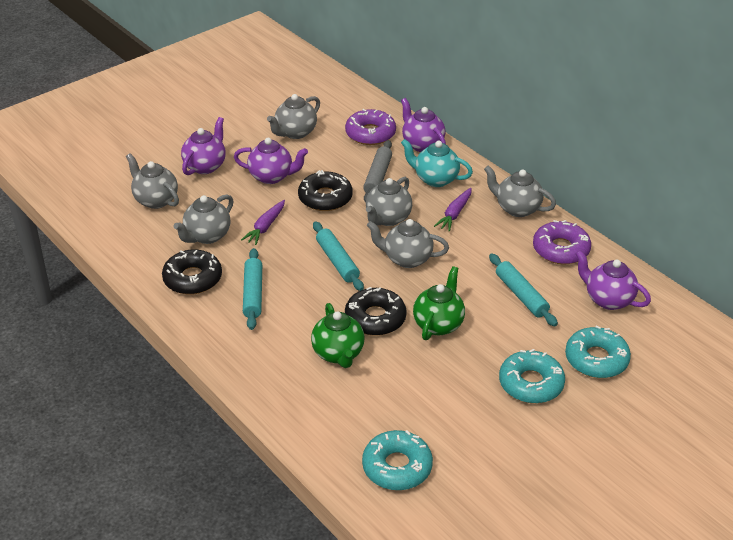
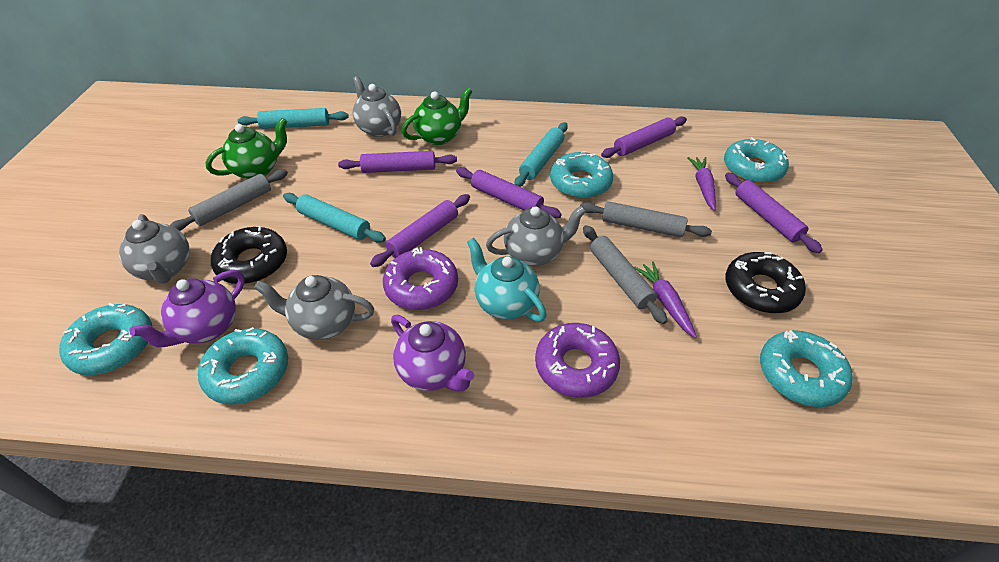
black donut: [162,249,222,295] [298,170,353,211] [345,287,407,336] = 3 -> [211,226,287,284] [725,252,806,313] = 2
grey rolling pin: [363,140,392,203] = 1 -> [170,169,288,231] [580,201,712,237] [583,225,668,324] = 3
grey teapot: [126,153,179,209] [173,194,233,244] [267,94,320,139] [366,177,412,226] [367,219,449,268] [484,166,556,217] = 6 -> [119,214,190,284] [254,275,374,340] [353,76,401,137] [486,206,586,266] = 4
purple rolling pin: none = 0 -> [338,151,457,173] [370,194,470,267] [456,167,562,218] [601,116,687,158] [725,172,823,253] = 5
purple teapot: [181,117,226,175] [234,138,308,184] [401,98,446,152] [575,250,651,310] = 4 -> [129,270,245,347] [391,315,474,391] = 2
turquoise donut: [362,430,433,490] [499,349,565,403] [565,325,631,378] = 3 -> [59,303,152,375] [198,327,288,404] [550,151,613,199] [724,137,789,184] [760,330,853,407] = 5

